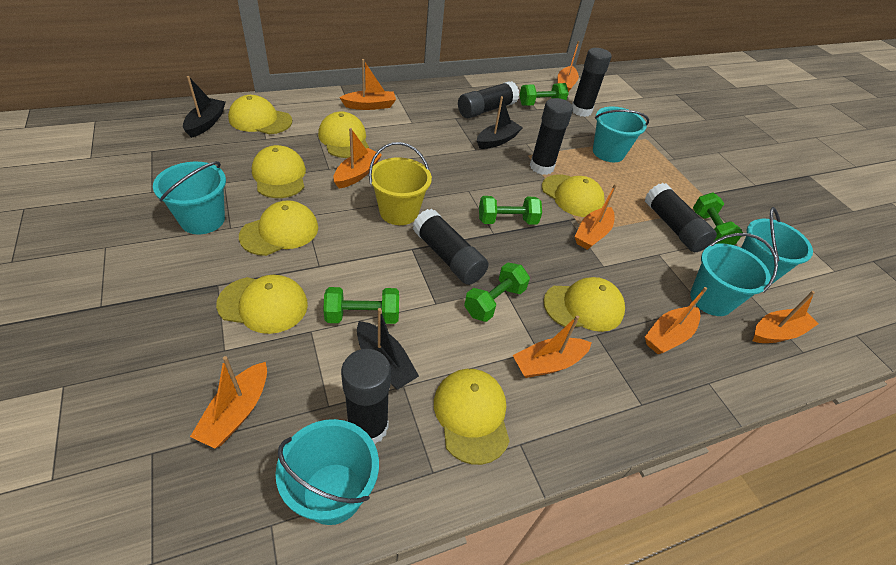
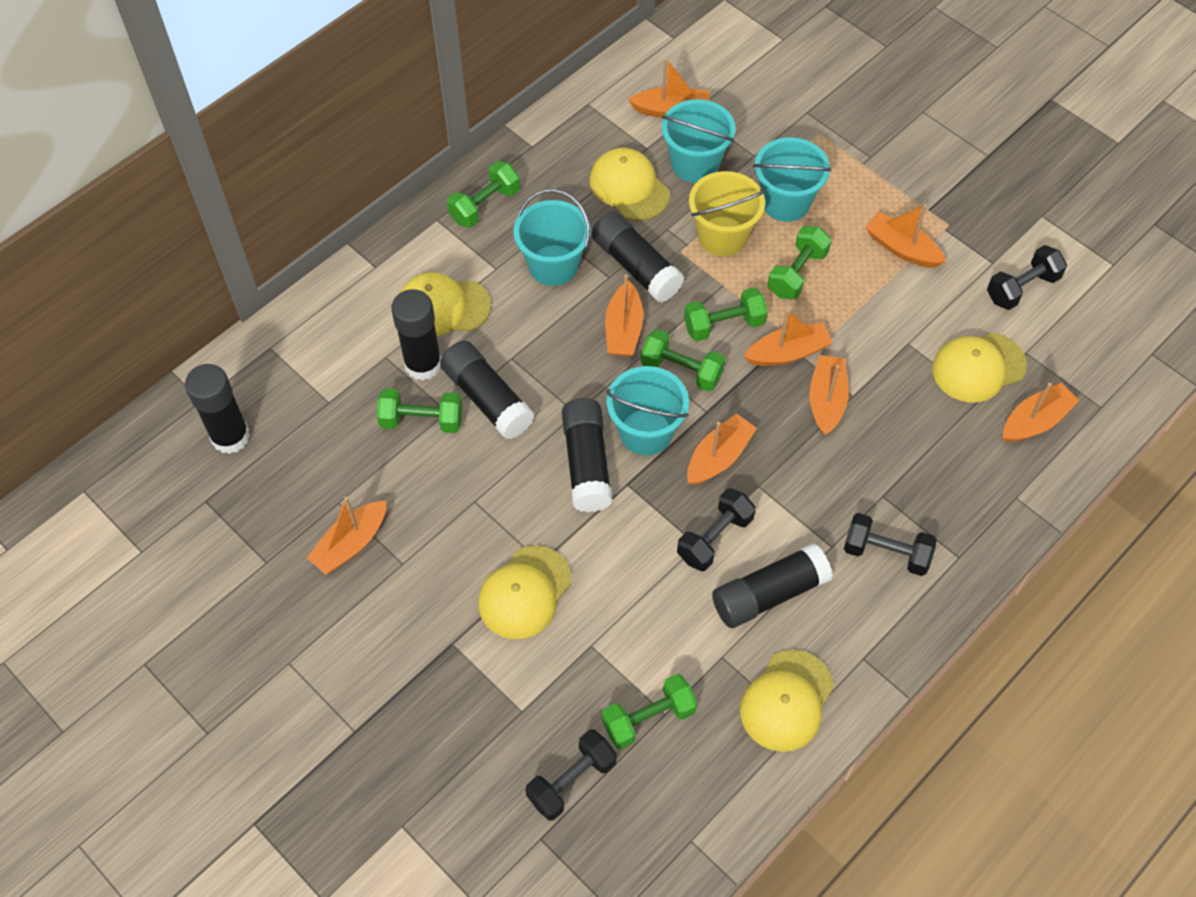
black boat: [183,76,226,138] [357,308,419,390] [477,96,523,149] = 3 -> none = 0
black dumbbell: none = 0 -> [525,730,617,821] [677,488,756,571] [844,513,937,576] [987,245,1067,310] = 4
green dumbbell: [323,287,399,324] [464,263,530,322] [479,196,542,224] [519,83,569,106] [693,193,743,245] = 5 -> [377,388,462,433] [447,161,520,228] [602,674,697,749] [641,329,725,392] [684,287,768,341] [768,226,831,300] = 6
turquoise bucket: [153,161,226,234] [276,419,379,525] [593,106,649,162] [690,233,778,316] [741,207,813,284] = 5 -> [514,189,590,286] [606,366,689,455] [662,99,736,183] [753,137,831,222] = 4
yellow cap: [216,275,308,334] [228,95,292,134] [239,200,318,256] [252,145,306,198] [318,111,369,158] [434,369,510,465] [542,174,605,217] [543,277,625,332] = 8 -> [400,272,491,336] [478,545,571,639] [590,148,670,221] [740,649,834,752] [932,333,1027,402] = 5

